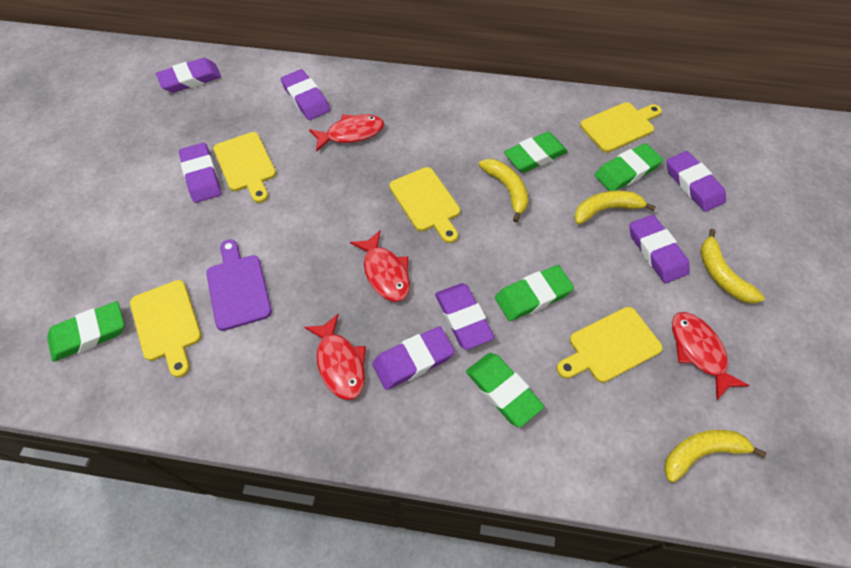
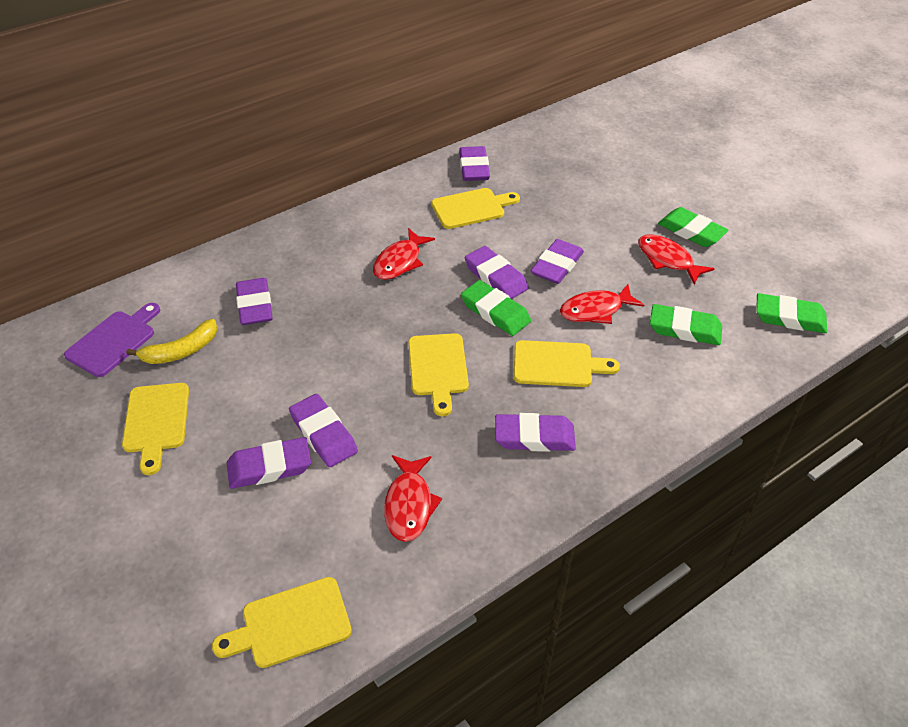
green eraser: [47,301,124,362] [466,353,544,427] [495,265,574,321] [504,132,568,173] [595,143,663,191] = 5 -> [461,280,531,336] [650,304,722,345] [658,207,728,247] [756,293,827,333] = 4
yellow banana: [479,159,528,223] [574,190,656,225] [664,430,767,483] [700,229,765,304] = 4 -> [126,319,217,364] = 1

